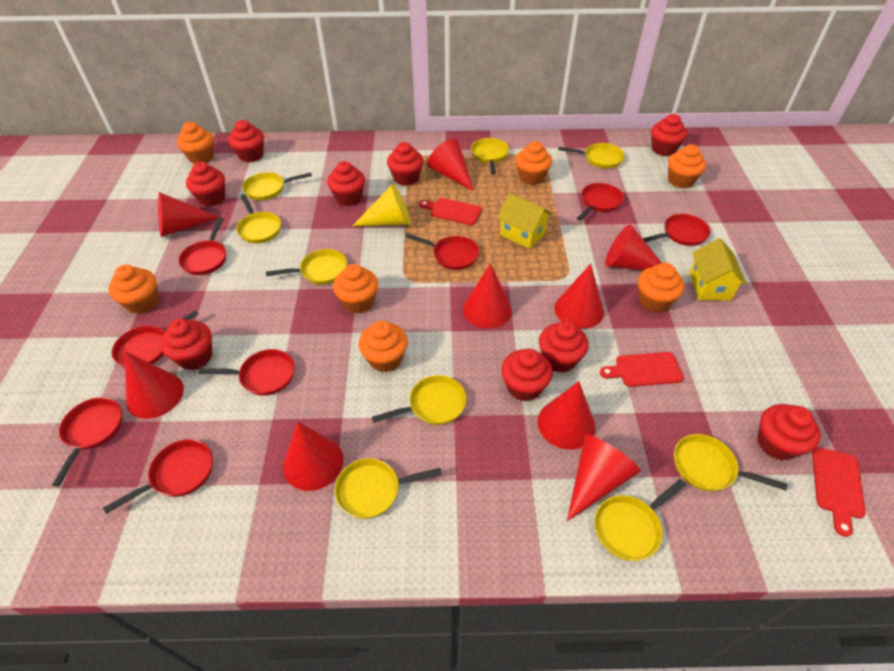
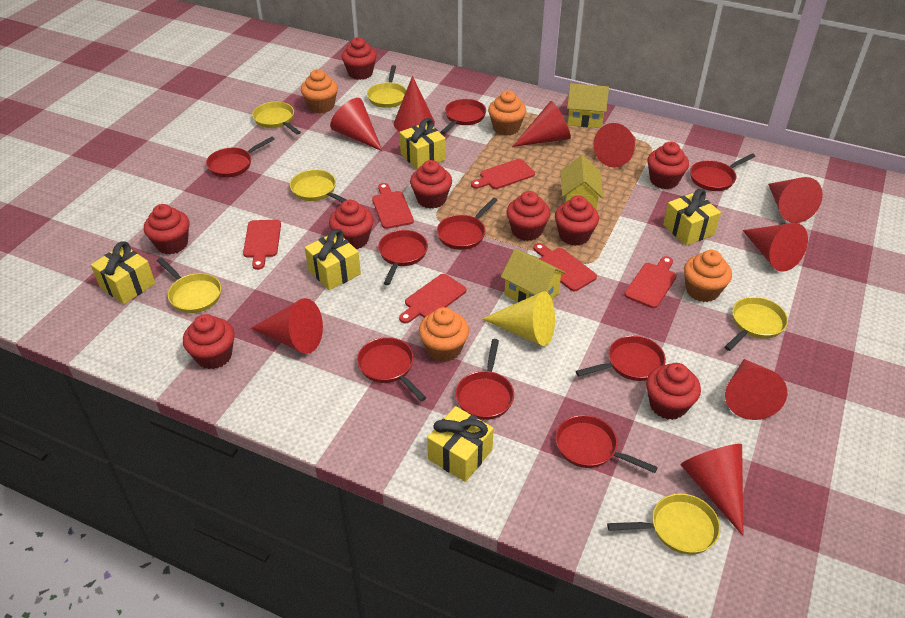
orange cupcake: [108,265,159,314] [177,122,214,164] [333,264,378,313] [359,321,408,372] [515,141,552,185] [638,263,684,312] [668,144,706,188] = 7 -> [301,69,338,113] [419,307,469,362] [488,90,526,136] [684,250,732,302] = 4
red cutting board: [419,198,482,225] [600,352,684,387] [812,447,866,537] = 3 -> [243,220,281,270] [372,183,414,229] [399,274,466,323] [471,159,535,189] [533,243,597,291] [624,256,677,308] = 6
red pan: [52,397,123,487] [103,439,213,514] [112,310,199,367] [179,218,226,275] [199,349,295,396] [405,233,479,270] [577,183,624,221] [643,214,711,246] = 8 -> [206,137,275,178] [357,337,426,401] [378,230,428,285] [437,198,498,250] [440,99,486,134] [455,339,514,420] [555,415,658,473] [576,335,666,381] [690,153,756,191] = 9
yellow gift: none = 0 -> [91,241,155,304] [305,229,361,290] [400,118,446,169] [427,406,494,482] [663,189,721,246] = 5
yellow house: [497,193,552,249] [689,238,747,301] = 2 -> [501,248,566,302] [560,155,603,210] [567,83,609,128] = 3
yellow pan: [236,194,281,243] [242,172,312,200] [266,249,347,285] [335,458,442,519] [372,375,466,425] [471,138,509,175] [558,143,625,169] [594,479,686,561] [674,434,787,491] = 9 -> [157,257,221,313] [252,102,301,135] [290,170,346,202] [367,65,406,108] [607,493,720,554] [725,297,788,351] = 6

